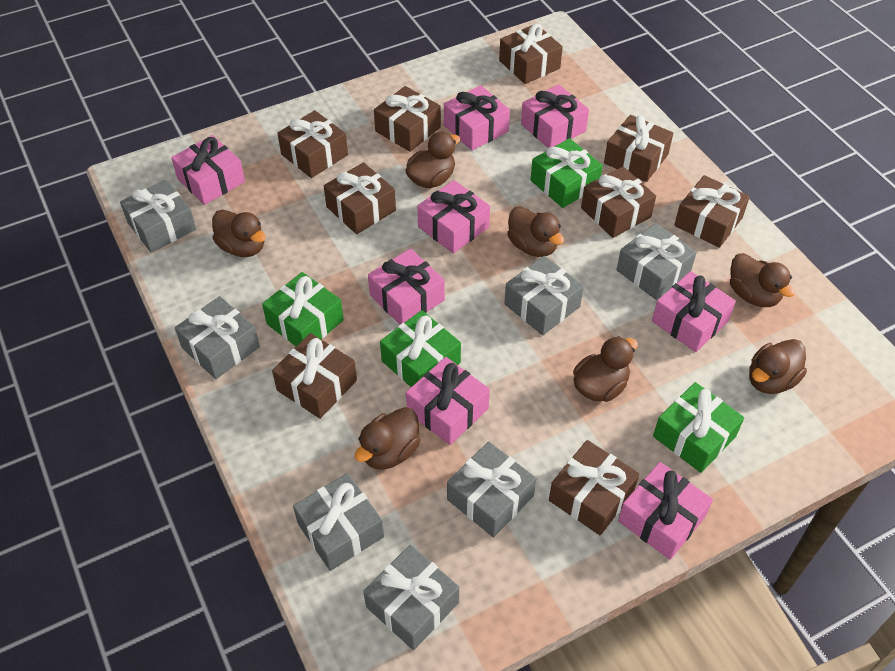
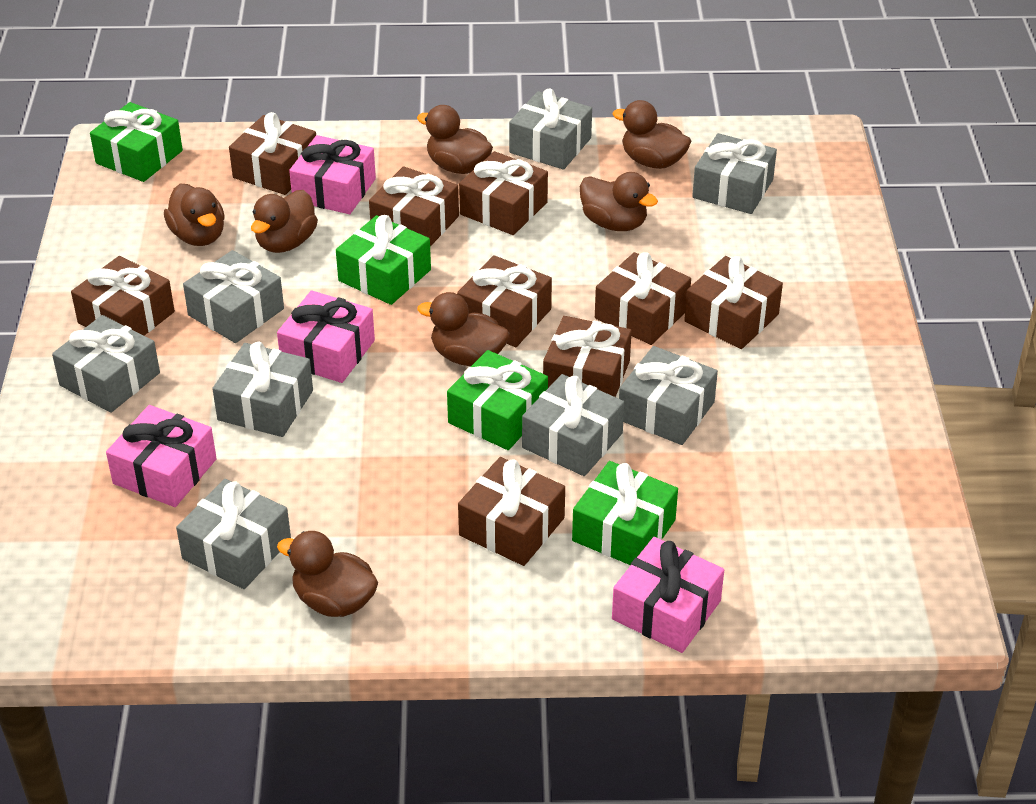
grey gift: [120,180,196,253] [175,296,260,379] [293,473,384,571] [363,545,459,650] [447,441,536,537] [504,256,584,335] [617,223,697,300] = 7 -> [52,315,160,413] [176,479,291,589] [183,250,284,343] [212,342,313,437] [509,88,592,170] [522,374,624,476] [619,346,718,445] [692,133,777,214] = 8
pink gift: [171,135,245,205] [368,248,445,325] [406,357,490,445] [417,180,490,254] [444,85,510,151] [521,85,589,148] [618,462,713,560] [652,271,736,352] = 8 -> [106,405,217,507] [277,290,375,383] [289,135,376,214] [612,537,724,653] = 4

